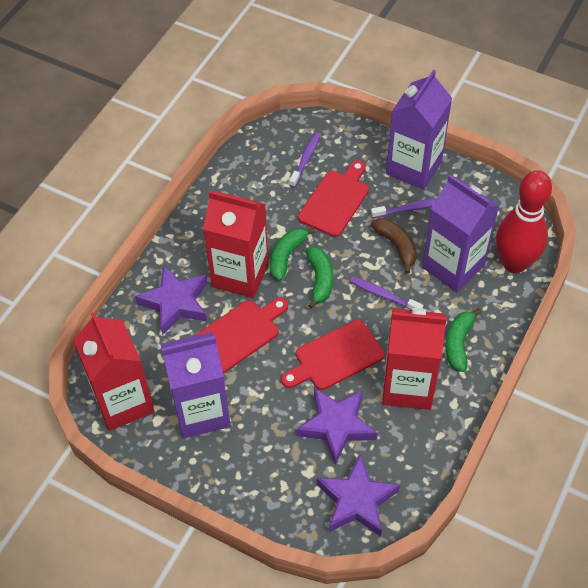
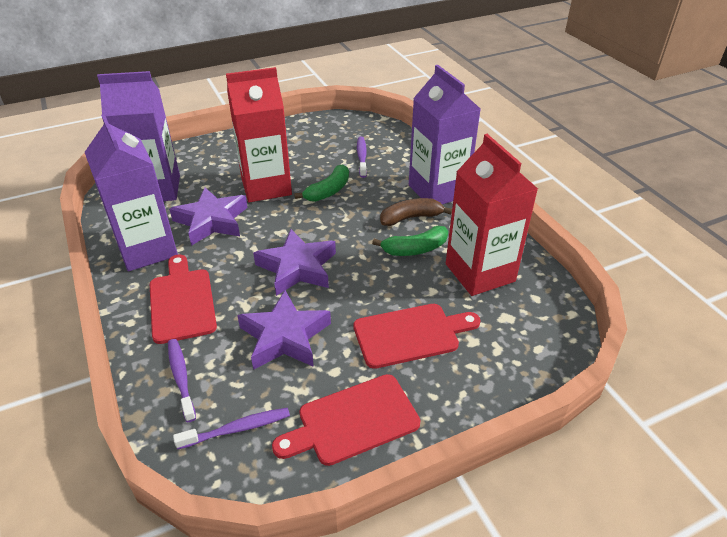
green banana: [270,228,315,281] [306,247,333,309] [446,308,482,372] = 3 -> [294,164,349,202] [372,226,448,256] = 2
red bowling pin: [496,170,552,273] = 1 -> none = 0
red carton: [73,312,155,431] [203,191,269,298] [382,308,447,410] = 3 -> [226,67,292,202] [446,134,538,296] = 2

